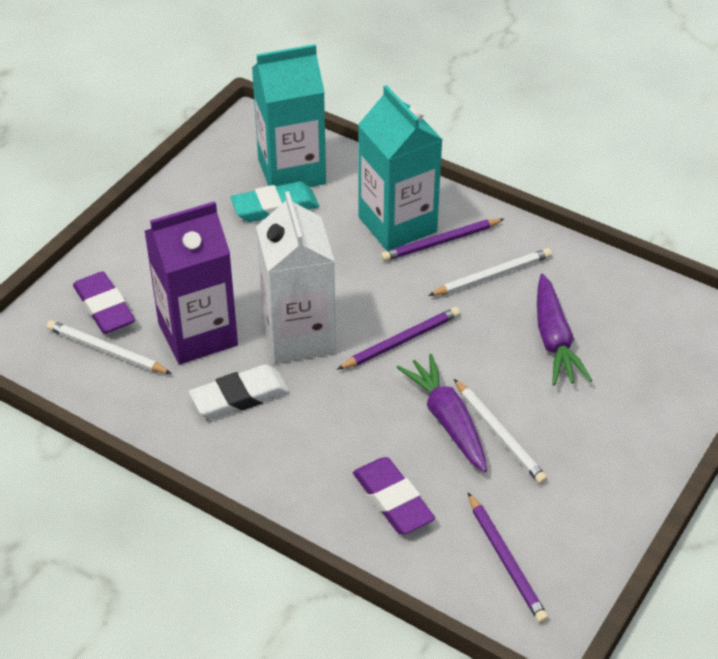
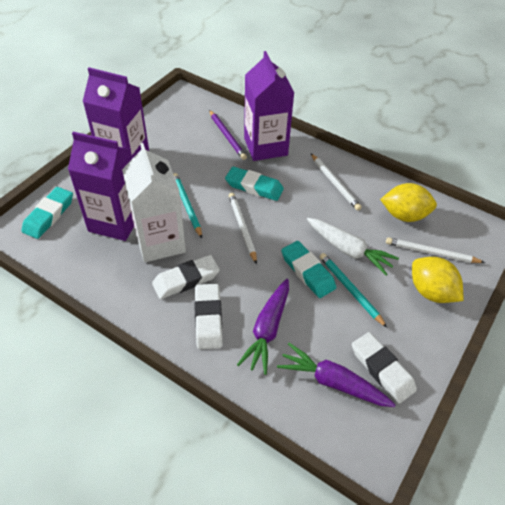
purple carton: [145,201,238,364] = 1 -> [68,132,134,241] [82,67,149,159] [244,51,294,161] = 3
purple eraser: [73,271,135,334] [353,457,435,534] = 2 -> none = 0
purple pencil: [337,307,460,370] [381,218,504,261] [468,493,548,623] = 3 -> [209,110,247,160] = 1
turquoise carton: [252,44,326,187] [358,85,443,251] = 2 -> none = 0
turquoise eraser: [230,182,319,222] = 1 -> [22,187,73,239] [225,167,284,201] [281,241,336,298] = 3
turquoise pencil: none = 0 -> [173,173,202,238] [319,253,387,328] = 2
white carrot: none = 0 -> [307,218,399,275] = 1
white eraser: [189,364,290,419] = 1 -> [152,255,220,299] [194,284,223,349] [352,332,417,404] = 3
yellow lemon: none = 0 -> [380,183,437,222] [412,257,463,303] = 2

